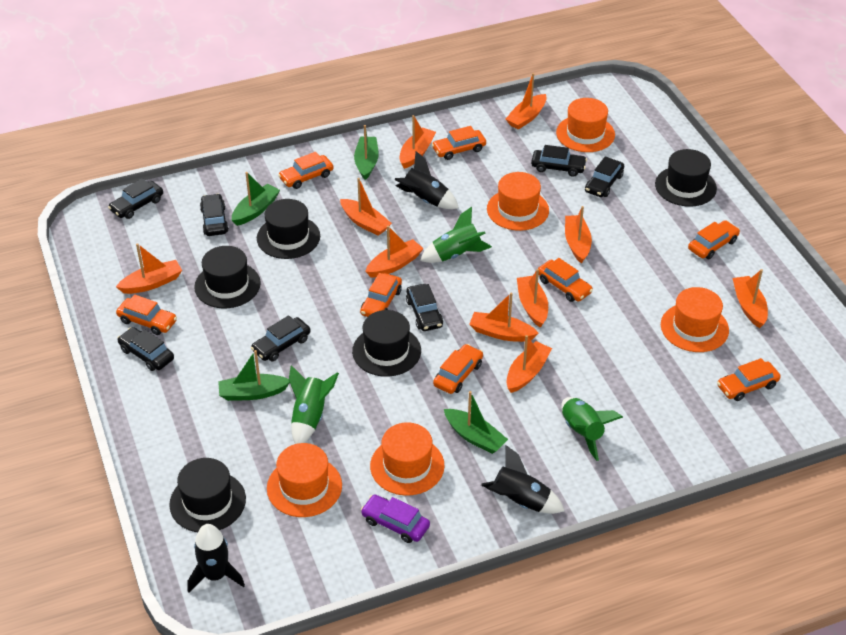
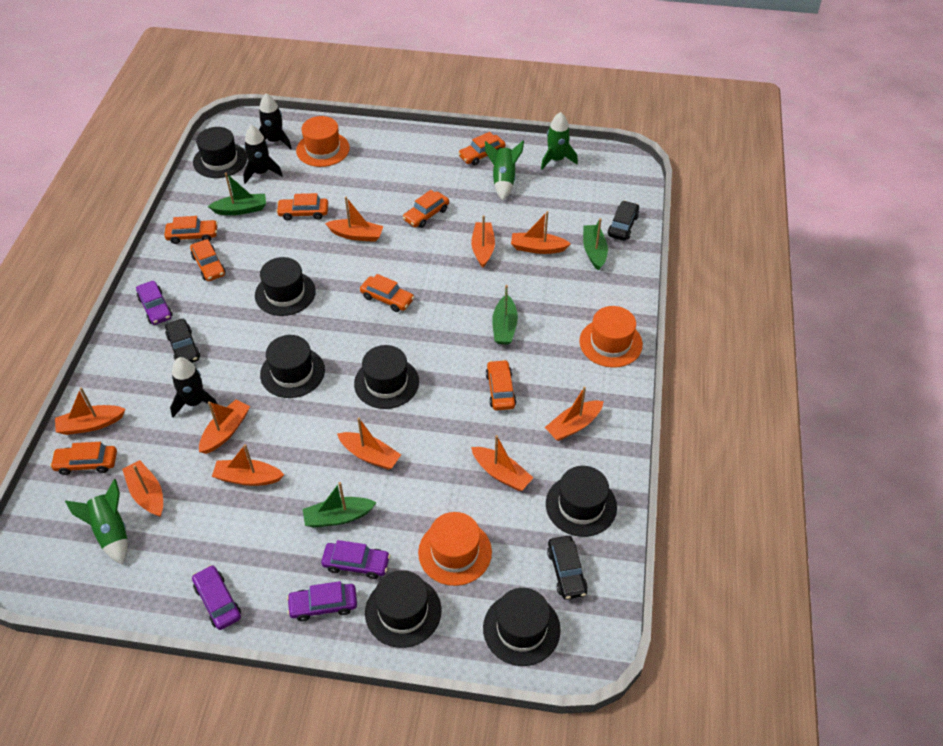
black car: [108,178,163,219] [117,327,174,371] [200,194,229,236] [251,315,311,361] [406,284,443,331] [531,145,587,177] [585,156,624,197] = 7 -> [165,319,200,363] [547,536,588,600] [607,200,639,241] = 3
black hat: [169,458,246,532] [194,246,261,308] [257,199,320,259] [352,310,421,377] [655,149,717,207] = 5 -> [193,127,247,178] [255,257,316,316] [260,335,325,398] [354,345,419,409] [365,570,441,648] [483,588,561,666] [546,466,617,537] = 7
orange hat: [267,443,342,517] [370,422,444,496] [487,172,549,231] [556,98,615,152] [661,287,729,352] = 5 -> [296,116,350,167] [418,512,492,586] [579,306,643,368] = 3
purple car: [361,495,430,543] = 1 -> [136,281,172,325] [192,565,241,630] [287,581,357,621] [321,540,390,579] = 4

